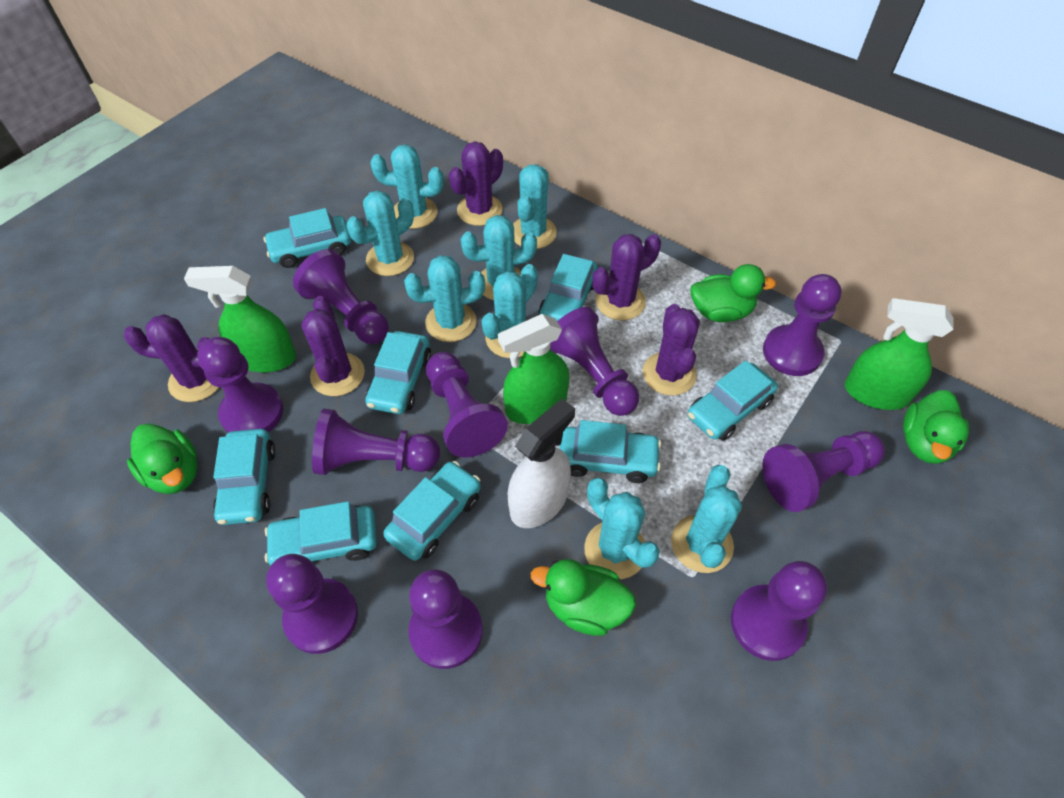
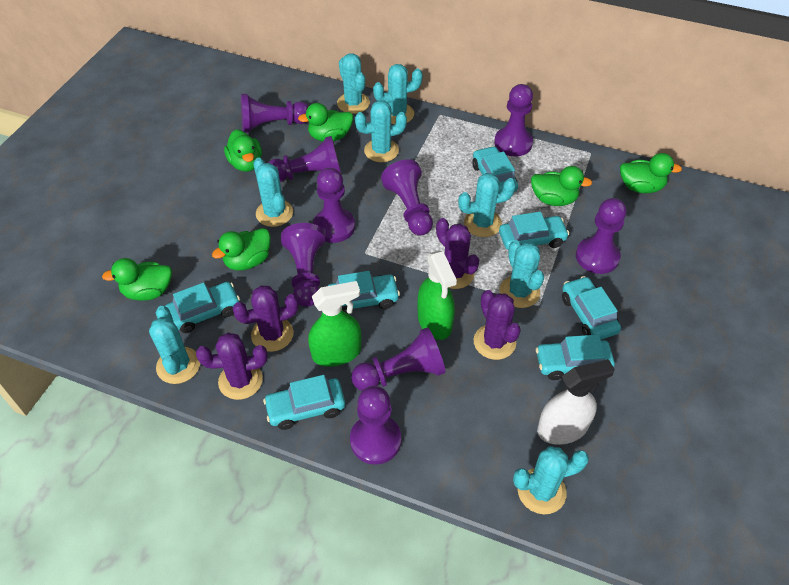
green duck: [127,424,198,494] [531,559,636,636] [690,264,776,322] [903,390,969,464] = 4 -> [102,258,172,301] [212,228,270,271] [224,129,262,172] [298,103,353,141] [531,166,592,206] [620,153,682,193] = 6
green spray bottle: [184,266,296,372] [498,314,569,424] [845,298,954,410] = 3 -> [308,281,362,367] [418,251,457,340] = 2
purple cactus: [124,314,219,402] [301,296,365,396] [449,141,503,226] [592,234,661,320] [643,304,700,396] = 5 -> [196,333,268,400] [232,286,299,352] [436,218,479,289] [474,290,521,360] = 4
purple pawn: [197,337,283,433] [266,554,358,654] [293,249,389,344] [312,409,440,475] [408,569,483,669] [426,352,508,458] [550,307,639,416] [731,561,827,661] [762,431,885,512] [763,274,841,376] = 10 -> [241,94,309,133] [268,136,342,182] [281,223,325,307] [313,168,355,243] [350,386,401,465] [351,327,445,391] [381,159,433,235] [494,84,533,157] [576,198,627,274] = 9
turquoise car: [213,429,276,525] [263,208,351,268] [265,501,377,565] [365,331,431,414] [383,461,481,561] [538,254,597,321] [559,420,661,483] [687,360,778,441] = 8 -> [165,282,240,333] [263,375,345,430] [328,271,400,314] [472,146,518,192] [499,212,569,250] [536,335,615,380] [562,276,621,340] = 7

